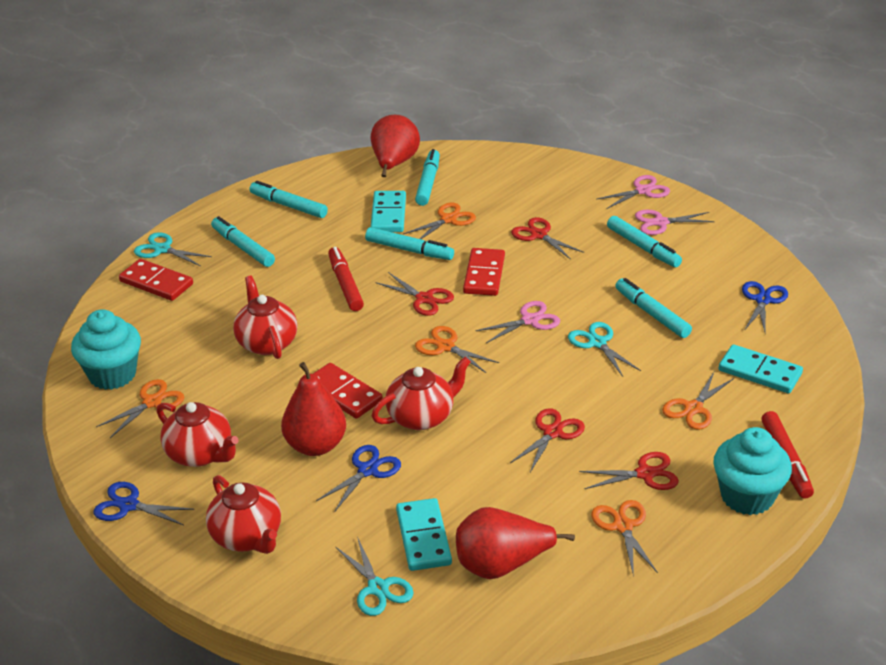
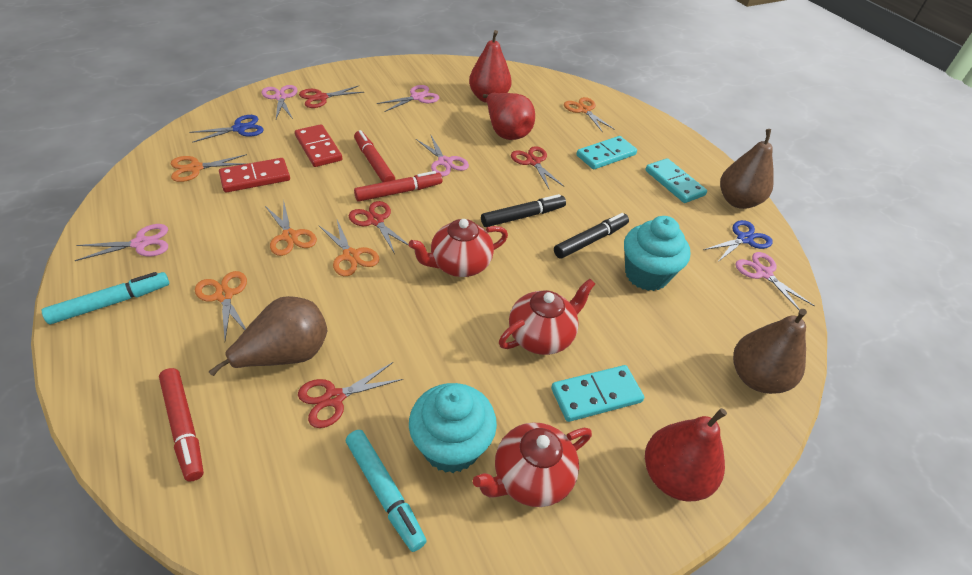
black marker: none = 0 -> [481,194,566,227] [554,213,629,259] = 2
blue scissors: [94,482,194,525] [316,445,401,512] [742,281,788,335] = 3 -> [189,115,264,143] [703,220,773,262] = 2
brown pear: none = 0 -> [209,296,327,376] [720,129,774,209] [733,309,807,394] = 3
pink scissors: [475,301,560,343] [597,175,670,209] [635,210,715,235] = 3 -> [75,224,168,261] [262,85,298,119] [377,85,439,112] [416,134,469,176] [735,252,815,310] = 5
red domino: [119,259,193,301] [313,363,383,419] [463,248,505,296] = 3 -> [219,158,290,192] [295,124,342,167] = 2
red marker: [328,247,364,311] [762,411,814,499] = 2 -> [159,368,204,482] [354,130,395,183] [354,171,442,202] = 3
red teapot: [157,402,239,467] [206,475,281,554] [233,275,297,359] [372,357,471,430] = 4 -> [409,219,508,277] [473,422,592,507] [499,279,595,355] = 3
turquoise marker: [211,216,275,267] [249,181,328,218] [365,227,454,260] [415,149,440,206] [607,216,682,267] [615,278,692,338] = 6 -> [42,272,169,324] [346,430,427,552] = 2
turquoise scissors: [134,232,212,266] [335,536,414,616] [568,322,641,377] = 3 -> none = 0

